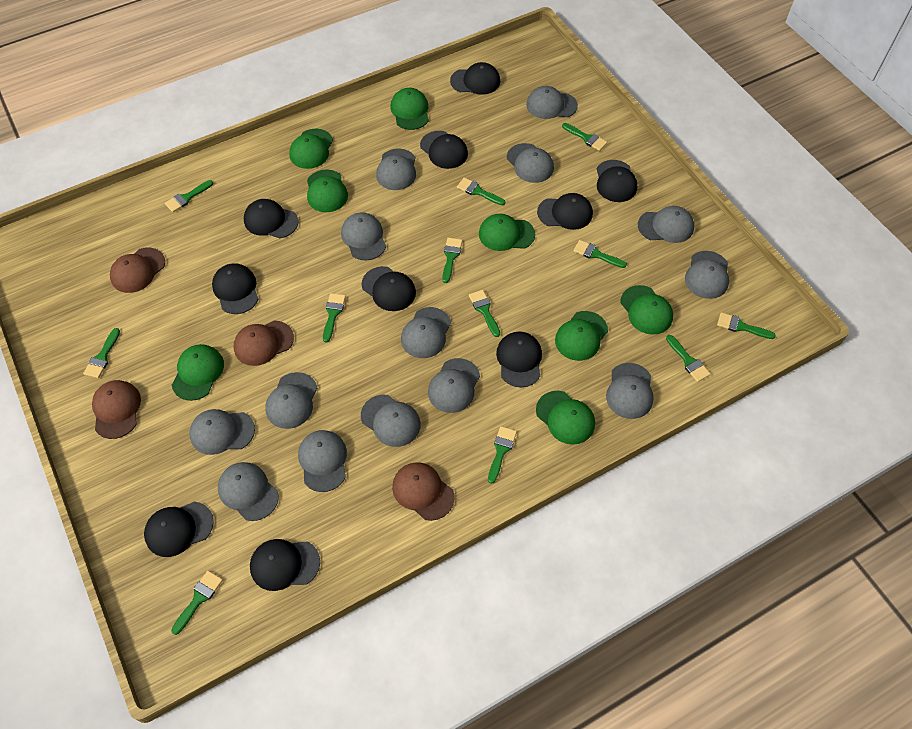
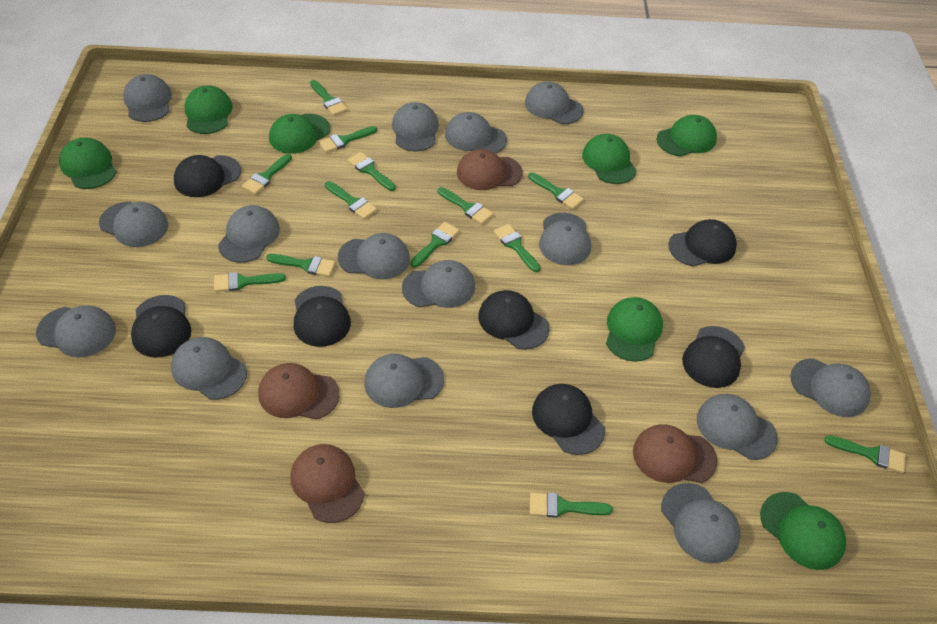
black cap: [144,502,214,557] [212,263,258,314] [244,199,298,238] [250,539,320,591] [362,266,416,311] [420,131,468,169] [450,62,500,95] [496,332,542,388] [537,193,593,230] [597,160,637,202] = 10 -> [131,295,191,358] [174,155,241,197] [294,286,351,347] [478,290,549,350] [532,384,605,455] [668,219,737,266] [682,326,745,388] = 7
green brush: [83,328,120,378] [165,180,213,212] [171,571,223,635] [323,293,346,342] [442,238,462,283] [457,178,505,205] [469,290,500,337] [488,426,517,484] [562,123,607,151] [573,240,627,268] [666,335,710,382] [717,312,776,339] = 12 -> [214,272,286,292] [242,154,292,194] [266,254,335,277] [310,80,348,116] [319,126,377,153] [325,181,377,219] [348,152,396,191] [410,222,460,267] [438,187,493,224] [494,224,541,272] [528,172,584,209] [530,493,613,518] [824,435,906,473] = 13
green cap: [172,344,224,401] [289,129,333,169] [307,169,348,212] [391,88,429,130] [479,214,535,251] [536,391,595,445] [555,311,608,361] [620,285,673,335] = 8 -> [59,138,117,189] [184,86,233,134] [269,114,330,154] [582,134,637,184] [606,297,663,362] [656,115,717,156] [760,492,846,570] = 7
grey cap: [189,409,255,455] [218,462,279,521] [265,372,317,429] [298,430,347,492] [341,212,386,260] [361,395,421,447] [376,148,416,190] [401,307,451,358] [428,358,480,413] [507,143,554,183] [526,86,578,119] [606,363,654,419] [638,206,694,243] [685,251,729,299] = 14 -> [36,305,116,357] [99,202,168,247] [123,74,172,122] [171,337,247,400] [218,205,280,263] [338,233,410,279] [364,354,444,408] [392,102,439,151] [402,260,475,308] [445,112,507,153] [525,82,584,124] [539,213,591,265] [661,483,741,563] [697,394,778,460] [790,358,871,417] = 15

